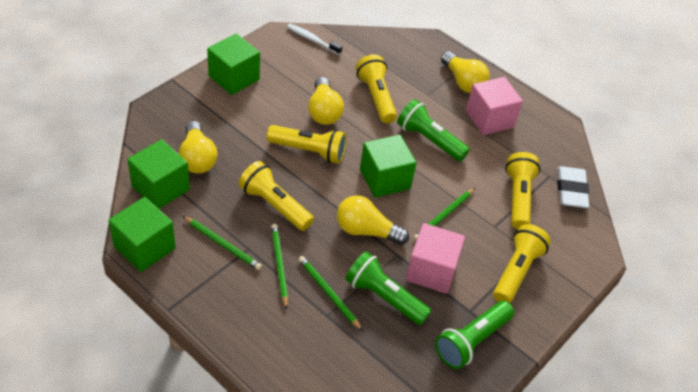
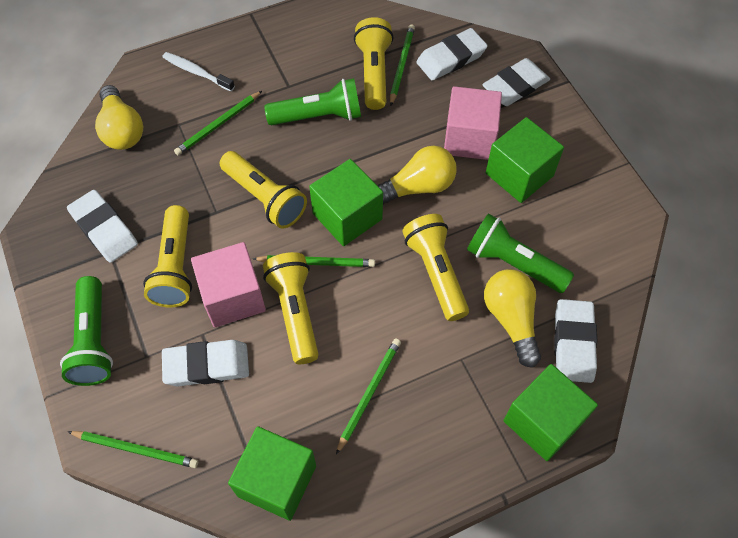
green pencil: [183,216,262,270] [271,224,288,310] [298,256,363,331] [413,188,475,241] = 4 -> [67,431,198,468] [174,91,262,155] [253,255,375,267] [336,339,401,454] [390,25,415,106] = 5
white eraser: [557,166,589,208] = 1 -> [67,190,138,263] [162,340,249,386] [416,28,488,80] [482,58,550,106] [554,299,597,383] = 5
yellow light bulb: [179,121,218,173] [308,77,344,125] [337,195,409,245] [441,51,490,93] = 4 -> [95,85,143,150] [378,146,457,205] [484,269,541,368] = 3

